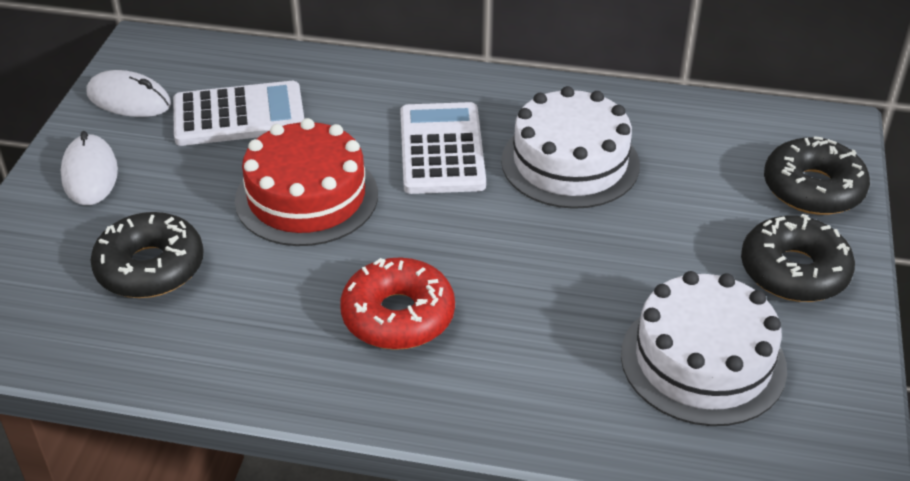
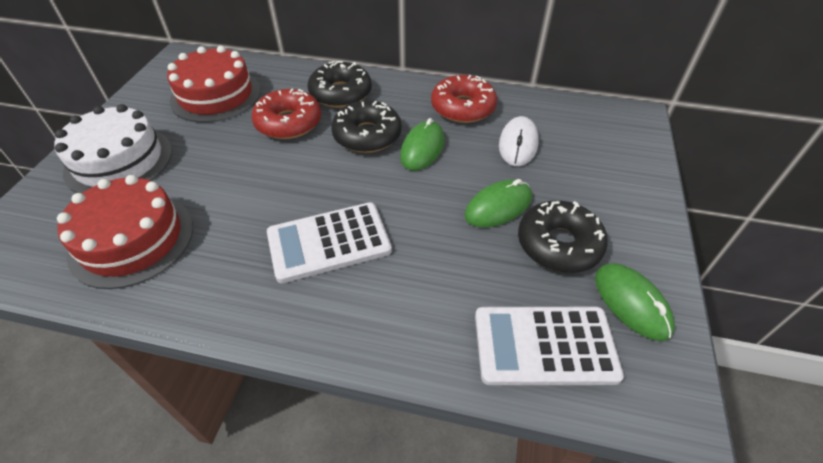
green mouse: none = 0 -> [400,118,444,171] [465,179,532,227] [595,263,675,341] = 3
red cake: [235,118,378,246] = 1 -> [57,175,193,289] [167,46,261,123] = 2
red donut: [340,257,455,350] = 1 -> [251,89,321,139] [431,75,497,123] = 2
white cake: [501,86,640,209] [621,271,787,426] = 2 -> [54,104,172,193] = 1
white mouse: [61,131,118,205] [87,70,171,117] = 2 -> [499,116,539,166] = 1

